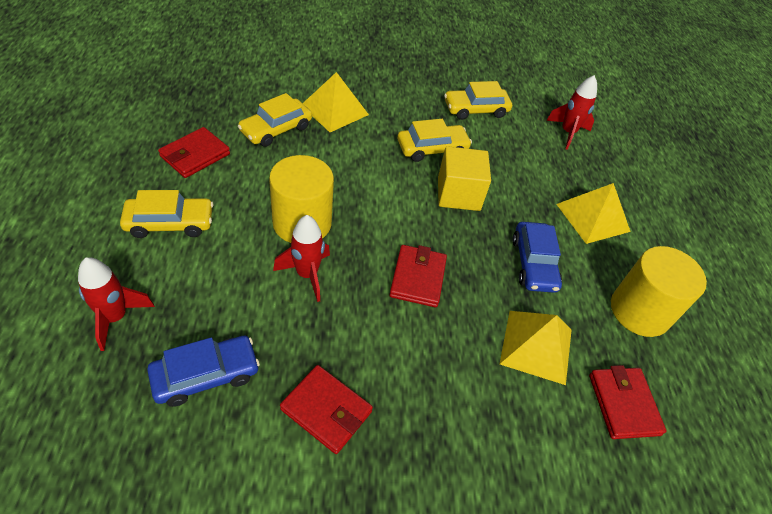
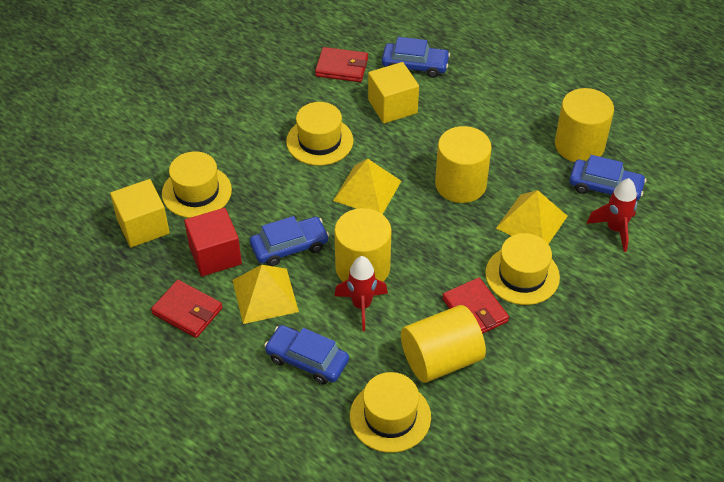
blue car: [147,336,260,407] [512,222,562,293] = 2 -> [250,216,329,266] [264,325,349,384] [382,37,450,78] [569,155,646,201] = 4
red cube: none = 0 -> [184,208,242,276] = 1
red rocket: [78,257,155,351] [273,215,330,302] [546,75,597,150] = 3 -> [334,256,388,331] [587,178,637,252] = 2
red wallet: [158,127,230,178] [280,365,373,454] [389,245,447,307] [589,365,666,439] = 4 -> [151,280,223,338] [315,47,368,82] [442,278,509,334] = 3
yellow car: [120,190,214,238] [238,93,312,147] [397,119,472,162] [444,81,512,120] = 4 -> none = 0
yellow cube: [438,146,491,211] = 1 -> [110,179,170,247] [368,62,419,124] = 2
yellow cylinder: [269,155,334,243] [611,246,707,337] = 2 -> [334,208,391,282] [401,305,486,383] [435,126,492,203] [555,88,614,162] = 4
yellow hat: none = 0 -> [162,151,232,218] [286,102,353,166] [350,372,431,453] [485,233,560,305] = 4

